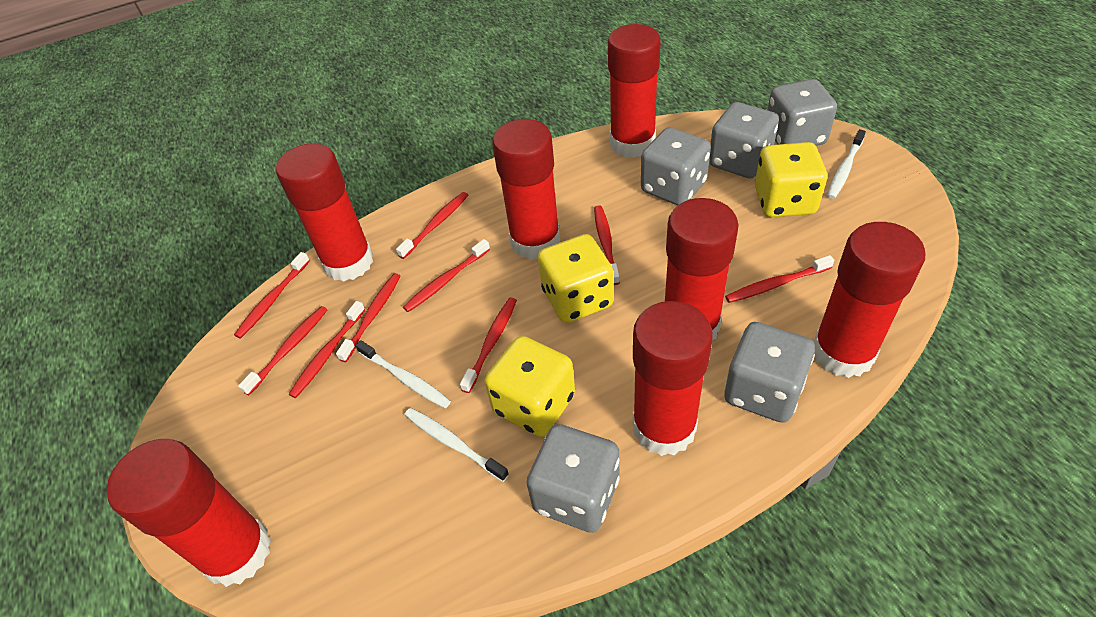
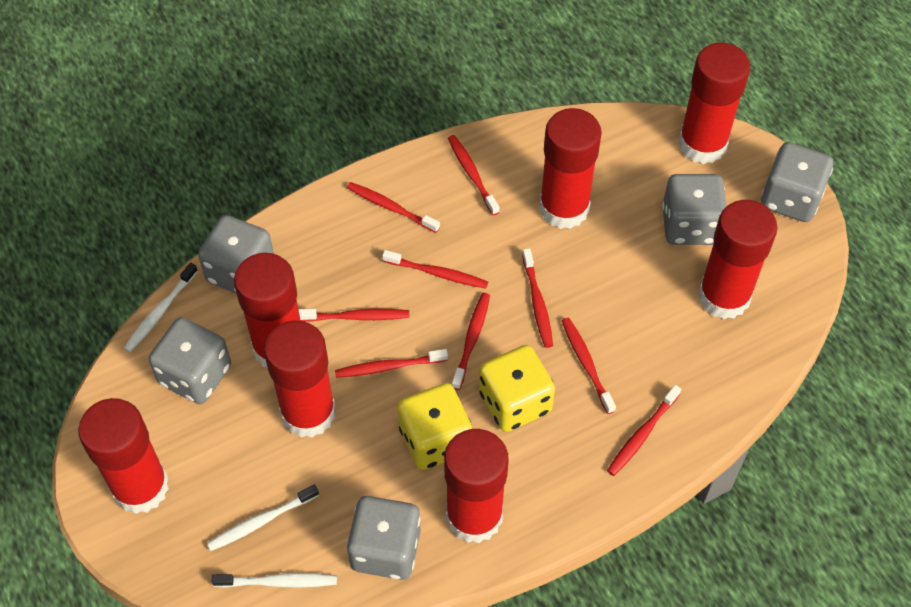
yellow dice: [485,336,575,437] [538,234,614,323] [755,142,827,217] = 3 -> [397,383,472,470] [479,345,555,432] = 2

